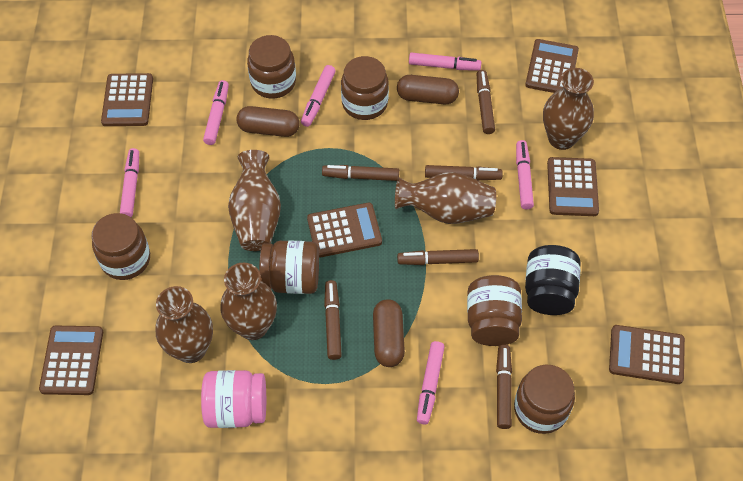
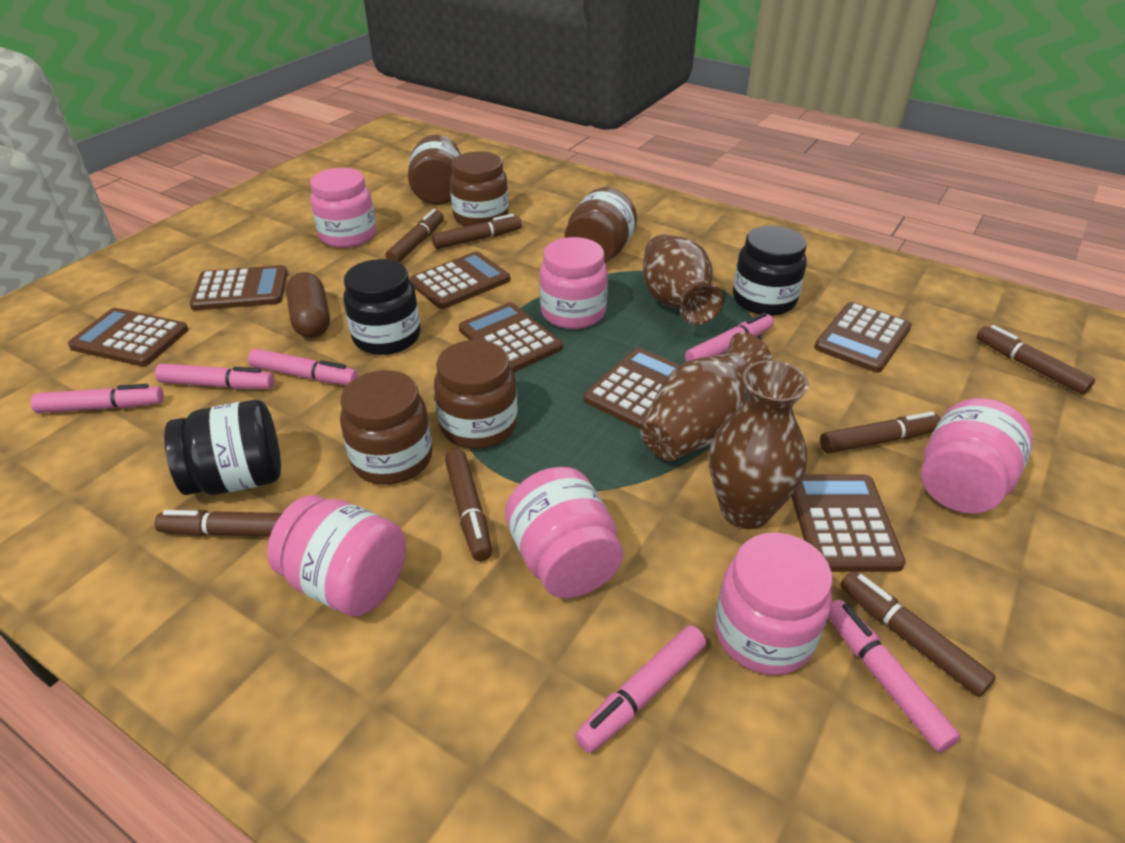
black jar: [525,245,581,315] = 1 -> [164,400,281,495] [343,259,421,355] [733,226,807,316] = 3
brown calculator: [39,326,103,395] [101,73,153,126] [307,202,382,258] [525,39,579,93] [547,157,599,216] [609,325,685,384] = 6 -> [68,308,188,366] [190,265,287,310] [409,252,510,309] [459,302,563,372] [584,348,680,429] [791,475,905,572] [814,302,912,373] = 7
brown capsule: [236,106,300,137] [373,299,405,367] [397,75,459,104] = 3 -> [286,272,330,338] = 1
brown jar: [92,213,150,280] [247,35,296,98] [259,240,319,294] [341,56,389,120] [467,275,522,346] [514,365,575,434] = 6 -> [340,370,432,485] [408,135,461,205] [434,340,518,449] [450,151,509,227] [565,187,637,263] = 5
brown marker: [322,165,399,181] [324,280,342,360] [397,249,479,265] [425,165,503,180] [477,70,495,134] [496,345,512,429] = 6 -> [155,510,282,537] [386,209,444,262] [432,214,522,249] [445,449,492,561] [820,411,941,453] [840,571,996,697] [977,325,1095,395] = 7
brown vase: [155,286,213,363] [220,262,277,340] [228,150,281,251] [395,172,496,224] [543,68,594,150] = 5 -> [640,332,772,461] [643,234,724,325] [709,360,809,529] = 3
pink jar: [201,370,266,428] = 1 -> [267,495,406,616] [310,168,376,248] [505,467,623,598] [539,237,608,329] [715,533,833,675] [921,398,1033,514] = 6

